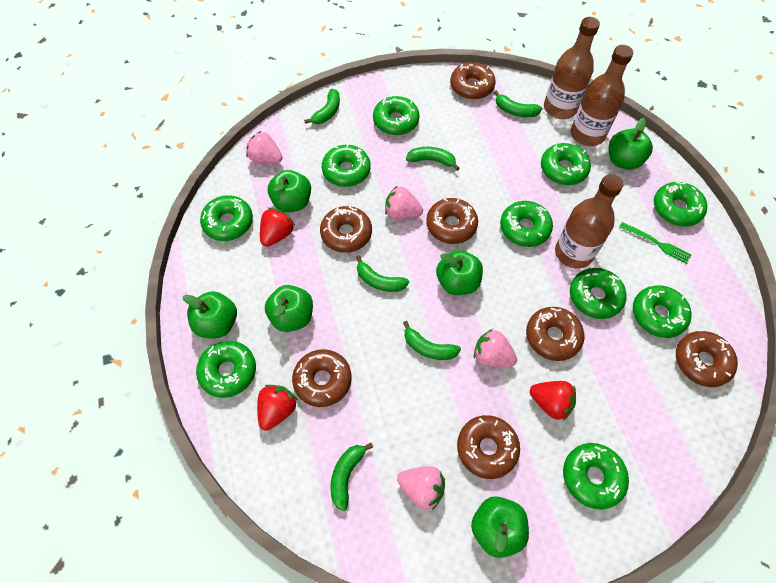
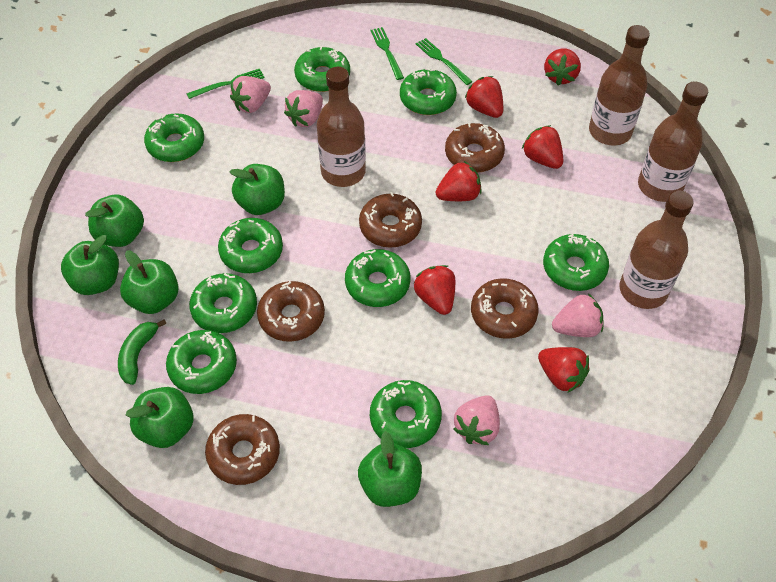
brown bottle: [544,17,600,119] [555,174,624,269] [571,45,633,146] = 3 -> [317,67,366,187] [589,25,650,146] [620,190,694,309] [638,81,708,202] = 4
brown donut: [292,349,352,407] [320,206,372,253] [426,198,478,244] [450,62,496,100] [457,415,520,479] [526,307,584,361] [676,331,738,387] = 7 -> [205,414,280,485] [257,281,325,342] [359,192,422,248] [445,123,505,173] [471,278,539,339] = 5
green banana: [304,89,340,124] [330,443,373,511] [356,256,409,292] [403,321,461,360] [406,147,460,171] [494,90,542,117] = 6 -> [118,319,167,385] = 1
green donut: [196,341,256,398] [200,195,253,241] [322,144,371,187] [373,96,420,135] [500,201,553,247] [541,143,591,185] [563,443,629,509] [570,268,627,319] [633,285,691,338] [654,181,707,227] = 10 -> [144,113,204,162] [166,330,237,394] [189,273,257,333] [218,218,283,273] [294,46,350,92] [345,249,410,307] [370,380,442,448] [400,68,457,115] [543,234,609,291] = 9
green fork: [619,222,692,264] = 1 -> [187,69,265,99] [370,27,404,80] [416,38,473,85] = 3
red strawberry: [257,385,298,431] [260,208,295,247] [530,381,576,421] = 3 -> [414,265,455,315] [436,161,482,201] [465,76,503,118] [522,125,563,169] [538,347,590,392] [544,48,581,86] = 6

